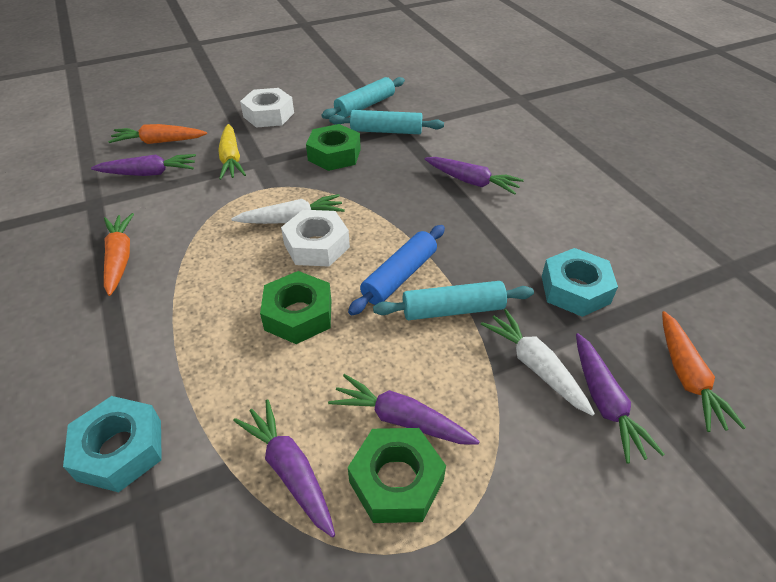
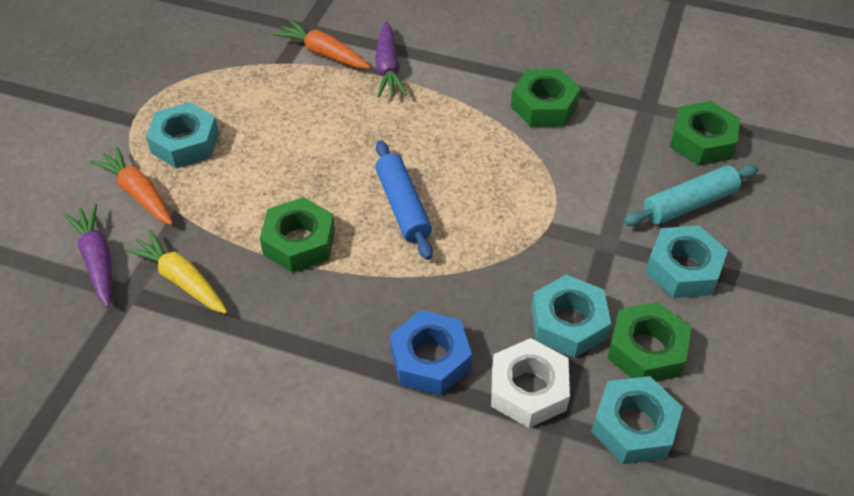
blue nut: none = 0 -> [390,310,472,395] = 1
green nut: [260,271,331,344] [306,124,361,171] [348,428,446,523] = 3 -> [260,197,335,273] [511,69,581,127] [607,302,691,382] [670,101,740,166] = 4
orange carrot: [104,213,134,296] [108,124,207,144] [662,311,746,432] = 3 -> [90,146,173,225] [273,19,370,69] = 2
purple carrot: [91,154,196,176] [233,399,335,538] [328,374,480,444] [425,157,524,195] [576,333,665,464] = 5 -> [64,203,112,307] [375,21,407,98] = 2
turquoise nut: [63,396,162,492] [542,248,618,317] = 2 -> [146,102,219,169] [531,275,611,358] [591,376,683,464] [645,225,728,298] = 4
turquoise rolling pin: [322,77,405,119] [329,110,444,134] [373,281,534,320] = 3 -> [624,165,758,226] = 1
white carrot: [231,194,345,224] [481,309,595,416] = 2 -> none = 0
white nut: [240,88,294,128] [281,210,350,267] = 2 -> [491,338,570,428] = 1

